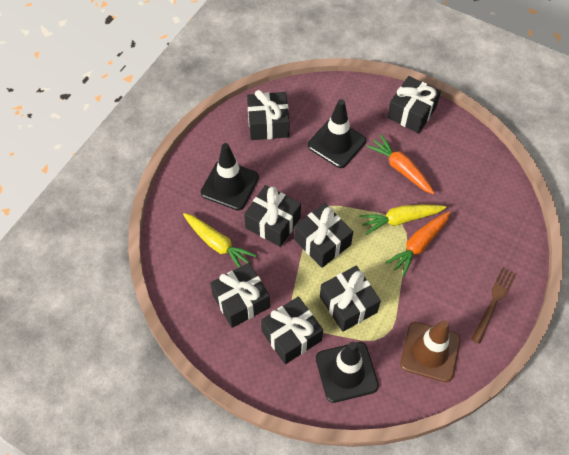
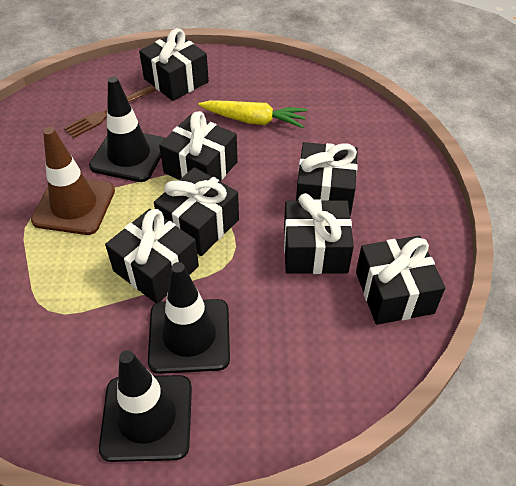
orange carrot: [366,134,434,194] [385,211,450,277] = 2 -> none = 0
yellow carrot: [183,213,257,267] [359,204,447,235] = 2 -> [198,100,307,128] = 1

